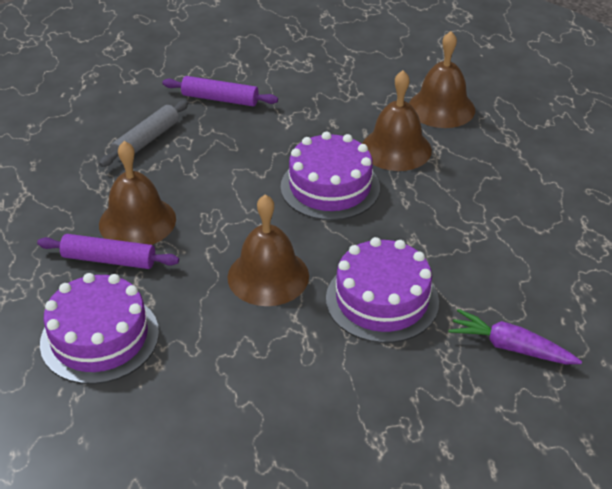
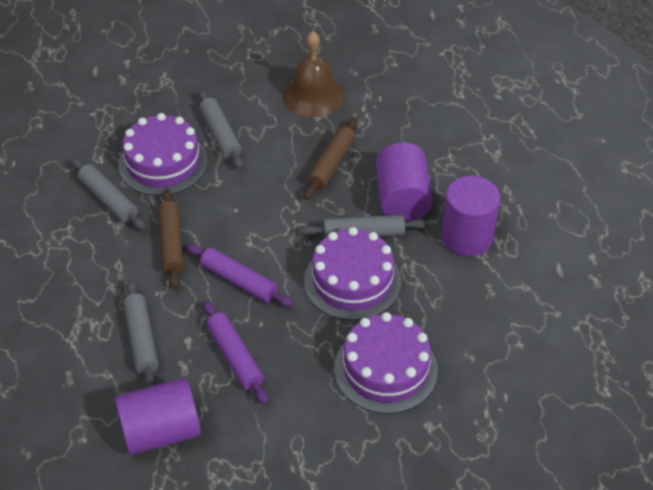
brown bell: [99,141,176,245] [228,195,309,306] [362,70,432,171] [409,31,475,128] = 4 -> [282,31,345,117] = 1
brown rolling pin: none = 0 -> [158,189,184,289] [304,118,358,200] = 2
grey rolling pin: [99,100,188,167] = 1 -> [71,158,146,230] [123,280,159,387] [198,90,243,169] [300,214,428,238] = 4
purple carrot: [448,309,582,364] = 1 -> none = 0
purple cylinder: none = 0 -> [115,378,201,455] [376,143,433,221] [441,176,500,256] = 3

